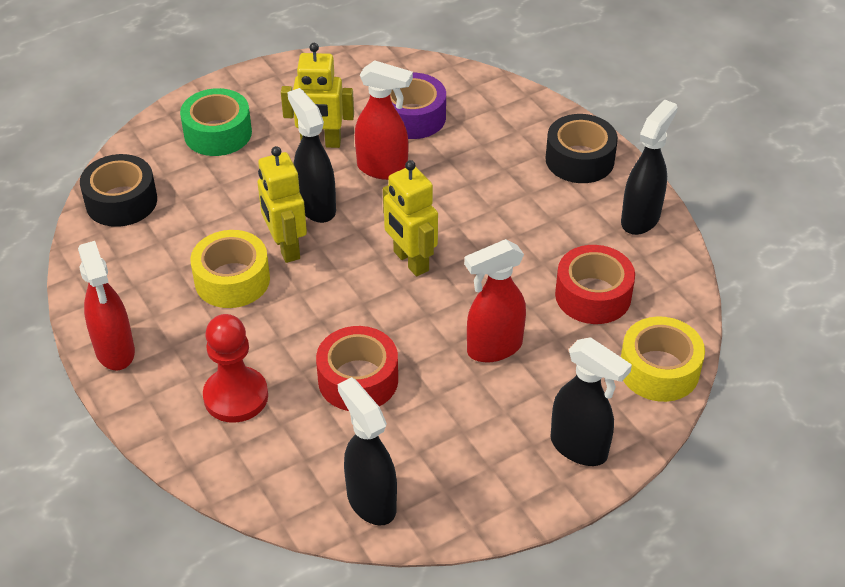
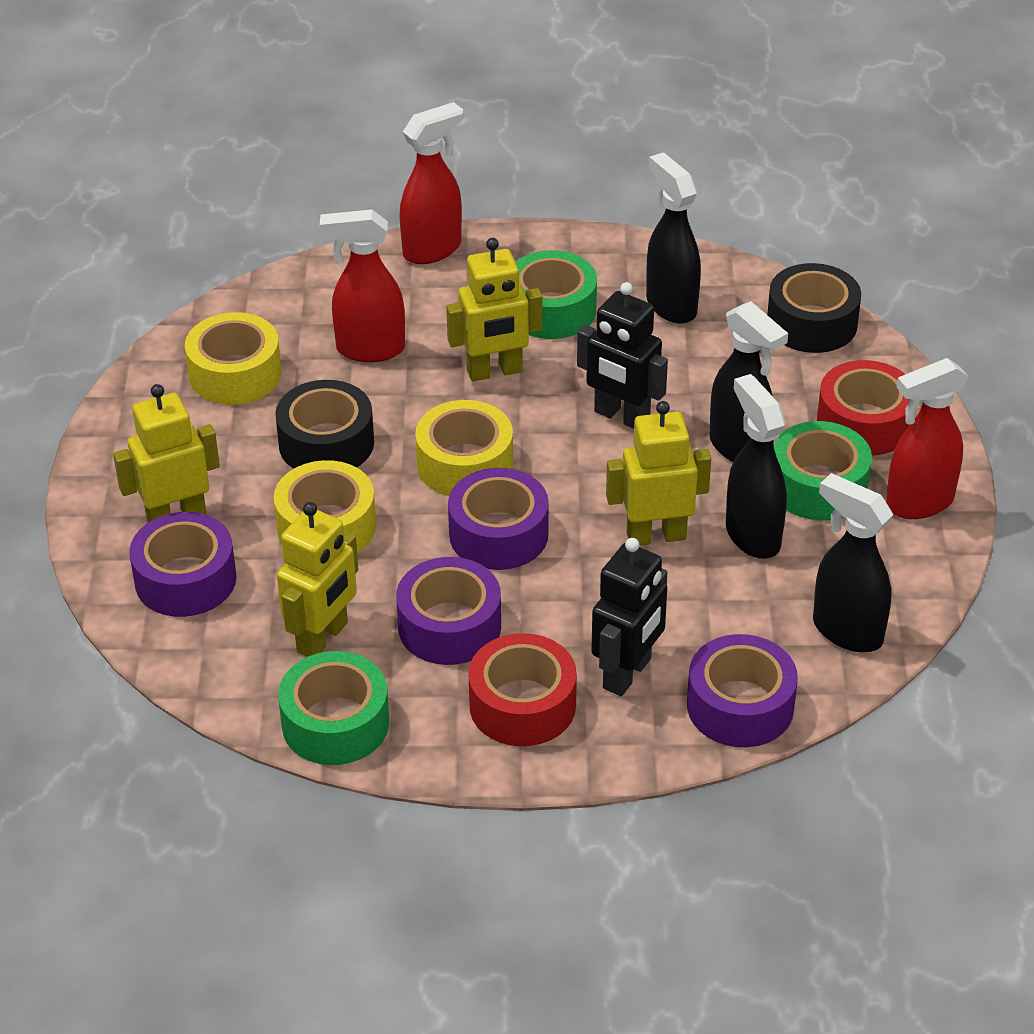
black robot: none = 0 -> [577,282,668,429] [591,538,667,696] = 2
green tape: [180,88,252,156] = 1 -> [278,651,389,765] [515,250,597,339] [774,421,872,520] = 3
purple tape: [390,73,446,139] = 1 -> [129,512,237,617] [396,557,501,665] [448,468,549,570] [687,634,798,747] = 4
red pawn: [203,314,268,423] = 1 -> none = 0
yellow robot: [258,146,307,263] [281,43,354,148] [383,160,438,277] = 3 -> [113,384,220,523] [277,502,358,657] [446,238,542,381] [606,401,711,546] = 4
yellow tape: [190,230,270,308] [621,316,705,402] = 2 -> [185,312,282,405] [274,460,376,553] [415,400,513,496] = 3

